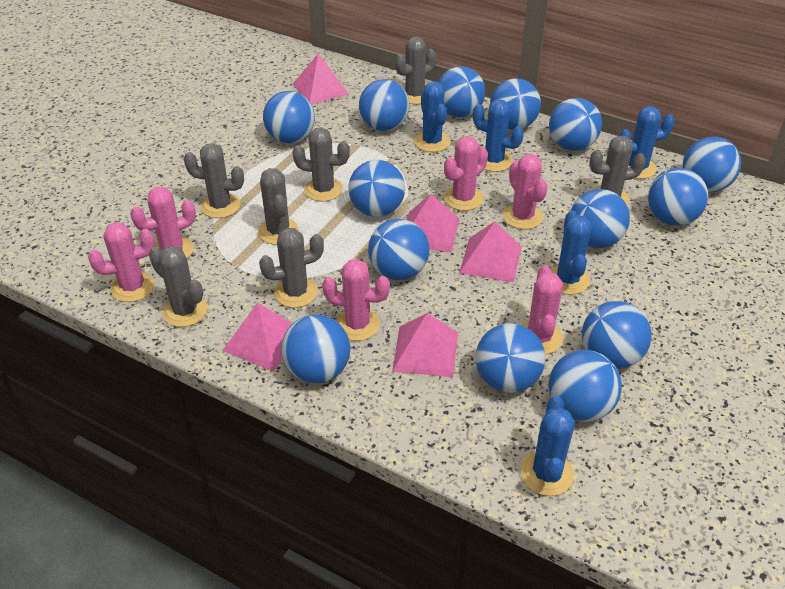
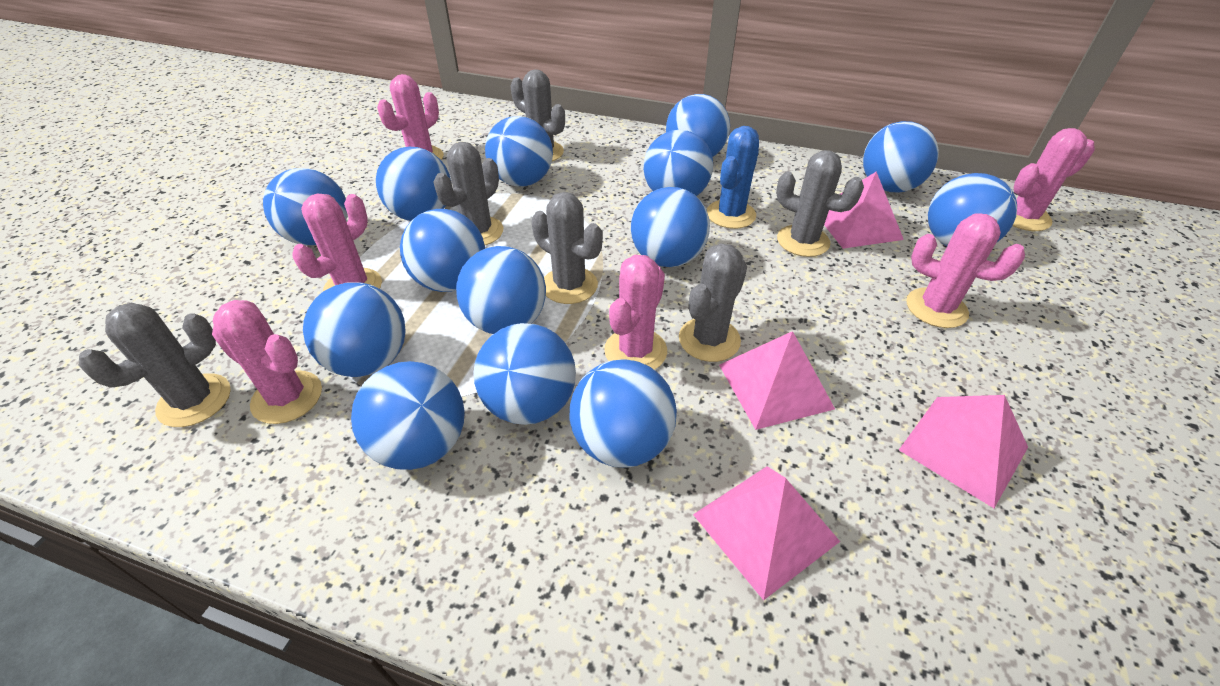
blue cactus: [414,81,450,152] [473,100,524,172] [520,396,575,496] [550,211,592,295] [619,106,675,179] = 5 -> [707,126,759,229] = 1
grey cactus: [149,246,208,327] [184,143,244,218] [258,168,299,245] [259,228,324,308] [293,128,350,202] [395,37,436,104] [589,136,646,205] = 7 -> [79,303,231,427] [433,142,503,245] [510,69,565,161] [531,192,603,304] [679,243,747,362] [776,150,864,257] = 6
pink pyramid: [222,302,292,371] [293,53,349,105] [392,313,458,377] [407,194,459,252] [459,221,522,282] = 5 -> [693,466,840,600] [719,331,835,430] [824,171,904,249] [899,395,1028,508] = 4

